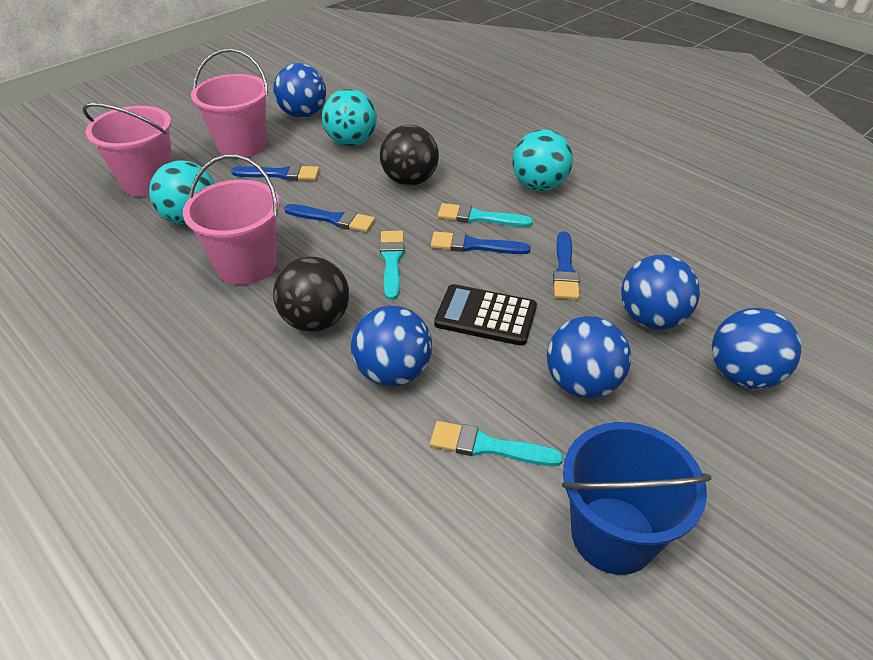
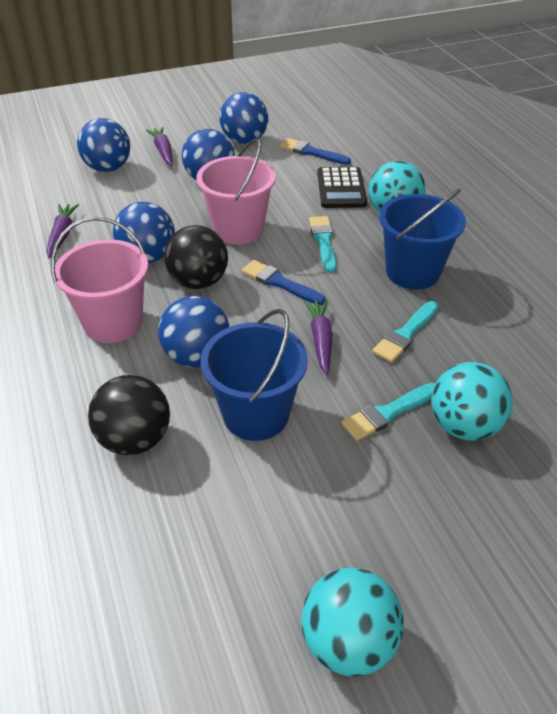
blue brush: [231,164,319,181] [284,204,375,232] [431,232,531,254] [553,231,580,300] = 4 -> [241,260,326,305] [280,138,351,165] = 2
blue bucket: [562,422,712,575] = 1 -> [201,309,308,441] [379,189,466,290] = 2
pink bucket: [83,103,173,197] [183,155,280,285] [191,48,268,159] = 3 -> [51,217,148,343] [196,138,276,245] = 2
purple carrot: none = 0 -> [46,204,79,259] [146,127,173,166] [304,299,333,375] = 3

